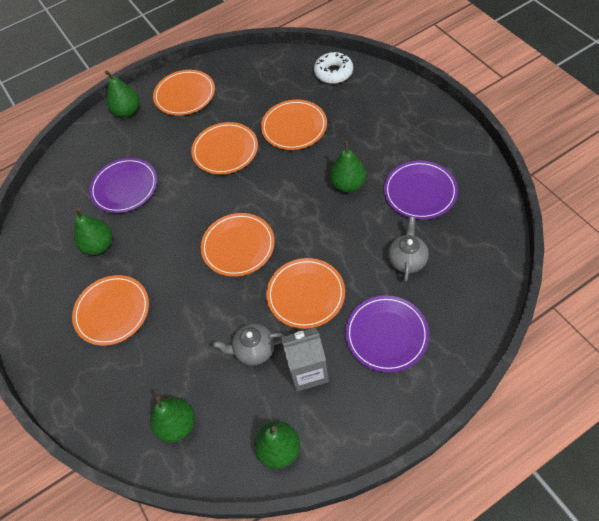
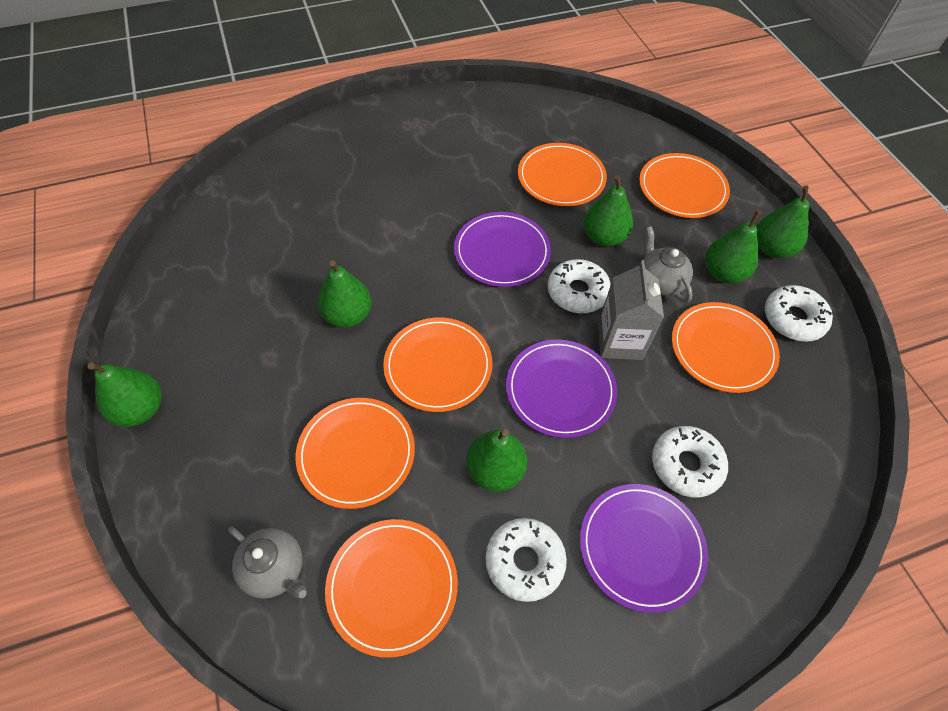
green pear: [74,208,112,255] [104,70,139,117] [150,396,195,443] [254,421,300,469] [330,141,366,192] = 5 -> [88,362,162,427] [317,260,372,328] [466,429,528,491] [584,175,633,247] [706,210,762,283] [757,186,809,258] = 6
white donut: [314,52,353,84] = 1 -> [486,518,567,602] [548,259,611,313] [652,426,728,498] [765,285,833,342] = 4

